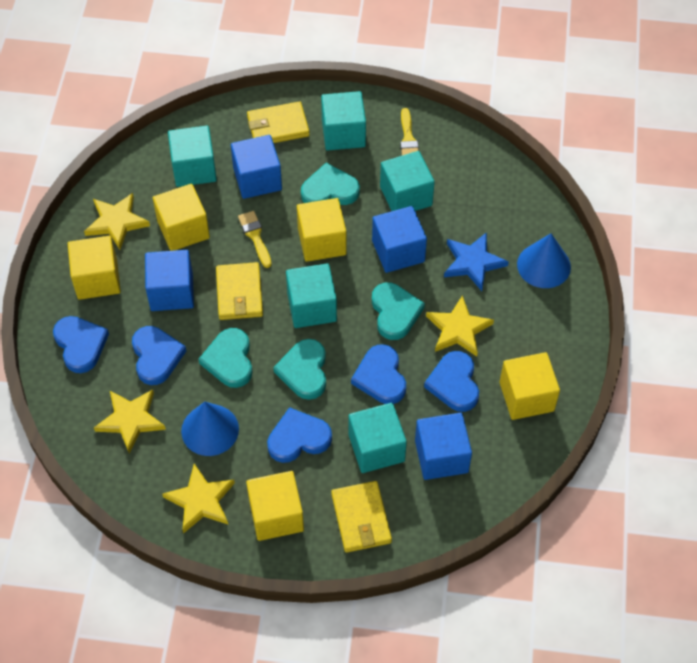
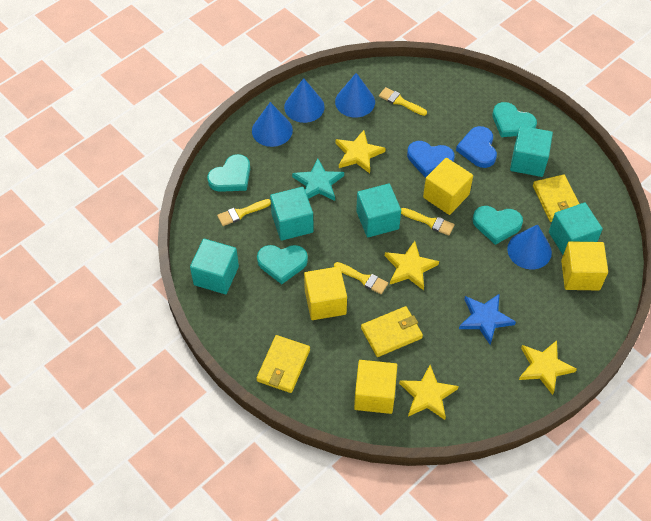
blue cone: [181,402,239,456] [517,233,571,288] = 2 -> [252,102,293,147] [284,78,325,123] [335,73,375,117] [507,224,552,269] = 4
blue cube: [145,250,194,311] [231,135,282,199] [372,206,427,273] [415,413,472,480] = 4 -> none = 0
blue heart: [53,316,109,373] [132,326,186,385] [267,407,332,463] [351,344,406,404] [424,351,479,412] = 5 -> [407,141,455,178] [456,126,497,168] = 2
turquoise star: none = 0 -> [292,158,344,201] = 1
yellow brush: [238,211,272,268] [400,108,419,155] = 2 -> [217,199,271,226] [334,262,388,294] [379,87,427,116] [401,208,455,236] = 4
yellow cube: [68,236,121,300] [153,184,210,251] [246,471,304,541] [297,198,346,262] [500,352,560,420] = 5 -> [304,266,347,320] [354,360,397,414] [423,158,473,215] [561,241,608,291] = 4

